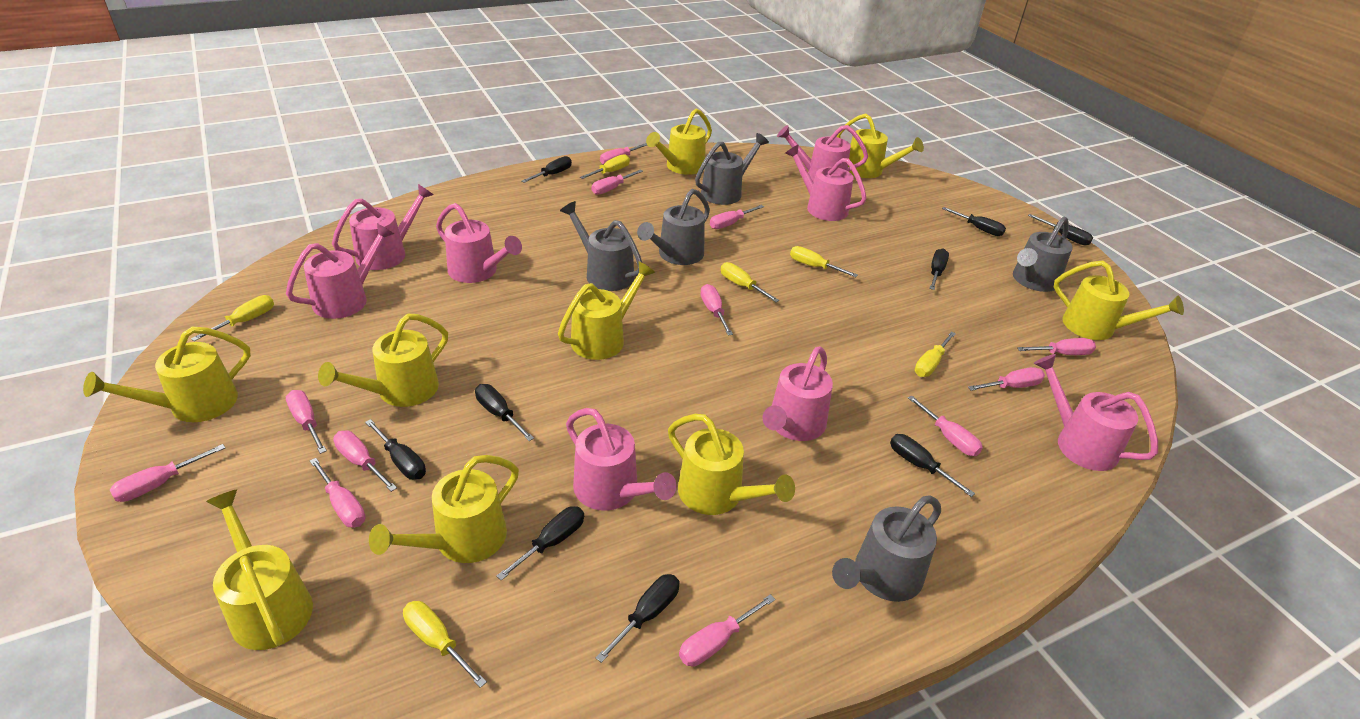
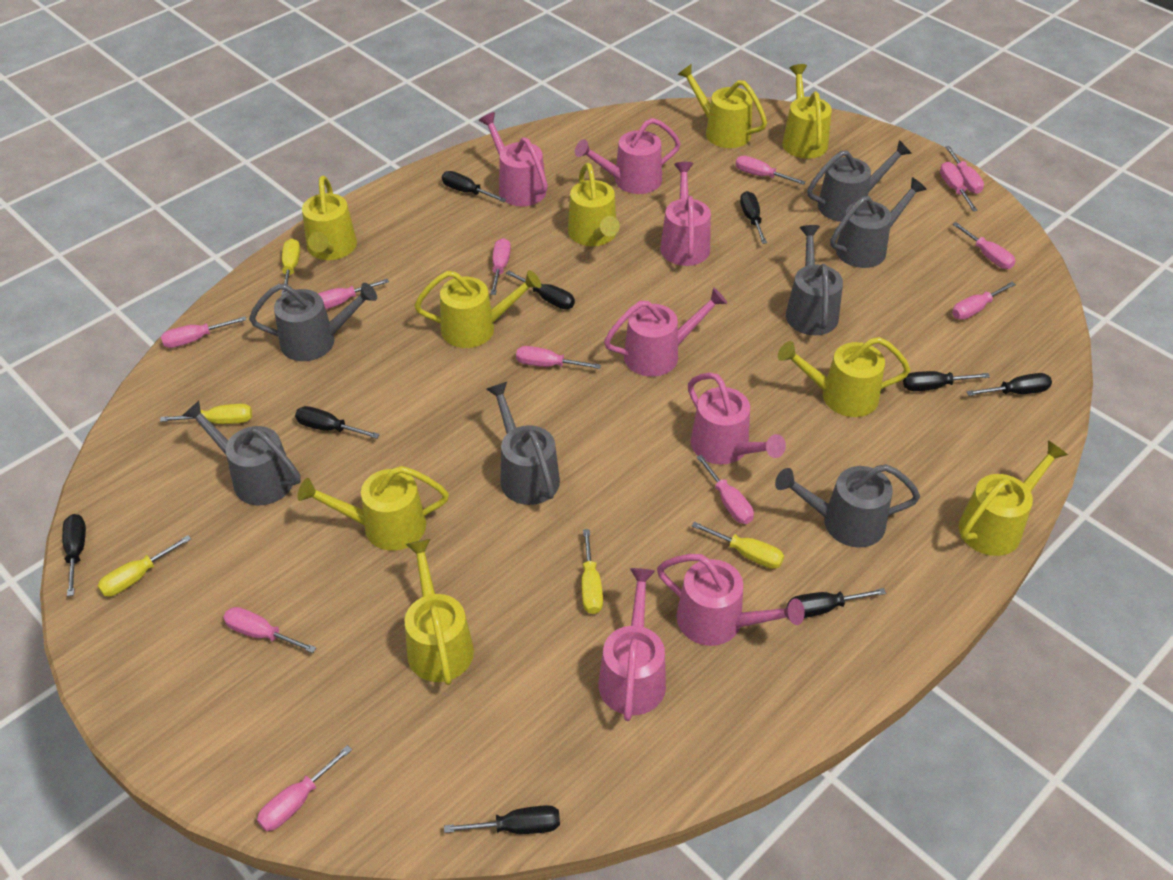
grey watering can: [560,201,642,291] [637,189,710,265] [695,133,769,205] [832,495,941,602] [1013,216,1073,292] = 5 -> [182,400,301,505] [249,283,377,361] [486,382,560,505] [775,464,920,548] [786,225,843,335] [807,140,912,222] [830,177,927,268] = 7
pink watering can: [286,223,395,319] [332,184,434,270] [436,203,522,283] [566,408,677,511] [763,346,833,441] [777,125,868,182] [785,144,867,221] [1034,354,1158,471] = 8 -> [479,112,548,206] [575,118,681,194] [598,568,666,721] [604,287,727,377] [657,554,805,646] [660,162,711,266] [688,372,786,464] = 7
yellow screwdriver: [191,295,274,341] [403,601,487,688] [580,154,630,179] [721,262,779,302] [790,246,858,277] [915,331,956,377] = 6 -> [97,535,191,597] [160,404,252,424] [281,239,300,295] [582,529,603,614] [692,522,784,569] = 5

